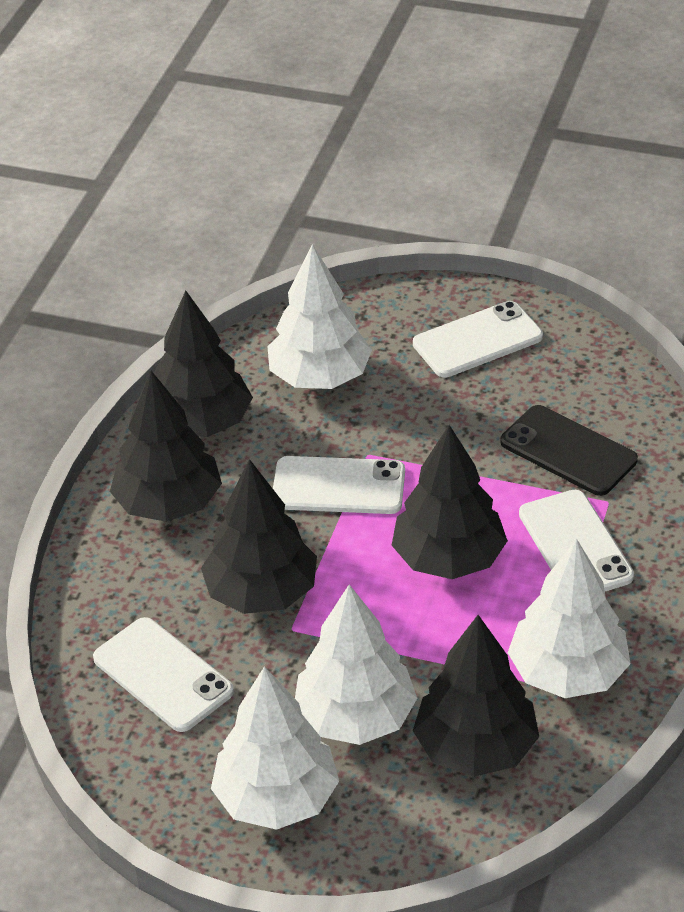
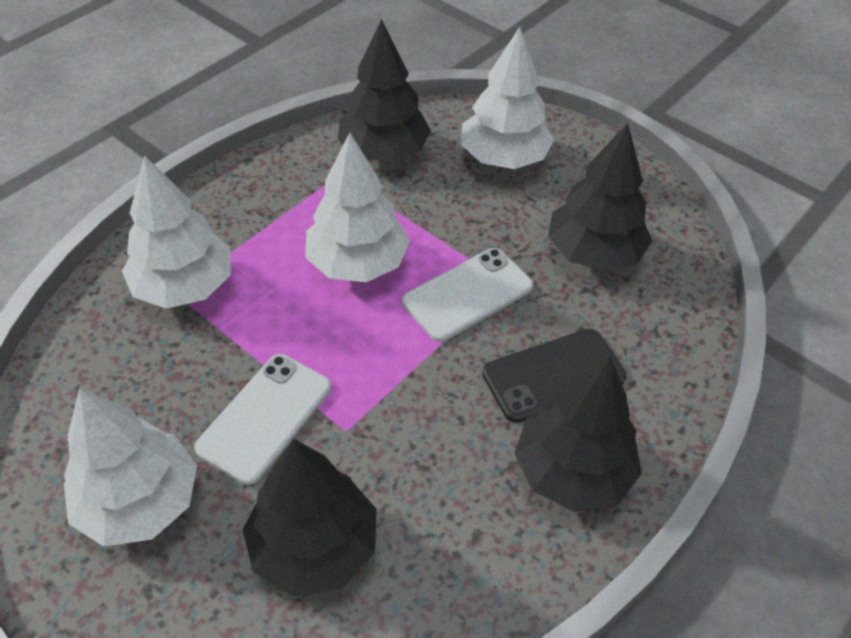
black tree: [110,371,222,522] [154,291,253,437] [201,459,317,614] [392,425,508,579] [413,615,539,777] = 5 -> [242,439,377,597] [338,19,431,162] [514,356,642,512] [548,123,652,272] = 4
white phone: [93,617,234,732] [273,456,405,514] [413,301,543,377] [519,490,634,591] = 4 -> [194,354,331,485] [402,248,533,342] = 2

